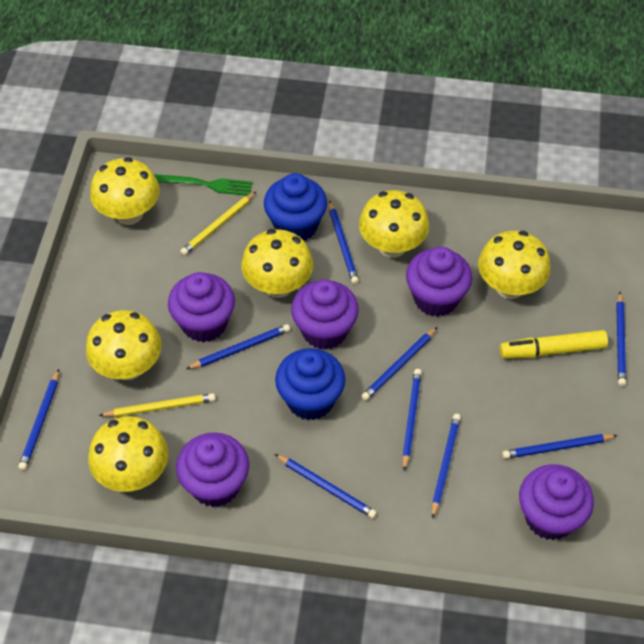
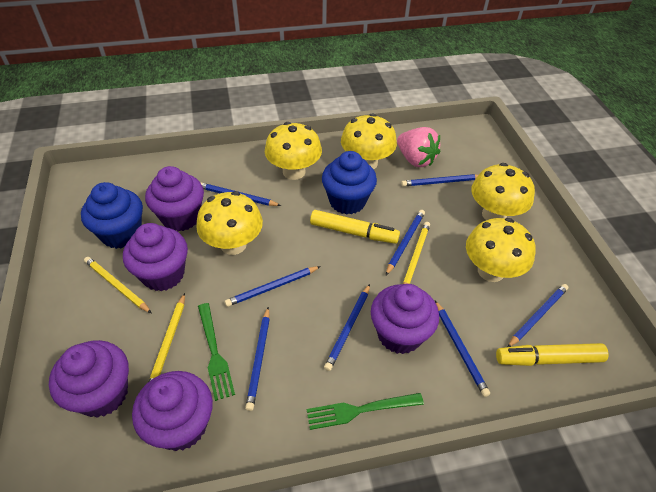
blue pencil: [18,369,59,470] [186,324,290,369] [275,454,377,518] [329,201,359,284] [361,327,437,401] [402,369,422,471] [432,414,461,519] [502,434,618,459] [616,292,626,386] = 9 -> [200,182,281,206] [225,266,321,307] [245,307,270,411] [324,284,370,371] [386,210,425,275] [401,174,478,187] [435,300,490,397] [508,284,568,347] = 8
green fork: [154,174,253,196] = 1 -> [198,303,235,401] [307,393,424,430] = 2
pink strawberry: none = 0 -> [397,127,440,167] = 1
yellow marker: [500,330,608,359] = 1 -> [310,210,400,244] [496,343,609,366] = 2
yellow mushroom: [86,310,162,380] [88,416,168,492] [90,157,159,225] [241,229,313,298] [359,190,429,258] [478,231,551,299] = 6 -> [196,191,263,255] [265,122,322,180] [341,113,397,169] [466,218,535,282] [471,163,535,220] = 5
yellow pencil: [99,393,215,417] [180,192,256,255] = 2 -> [84,257,152,313] [149,293,185,381] [403,222,430,284] = 3

